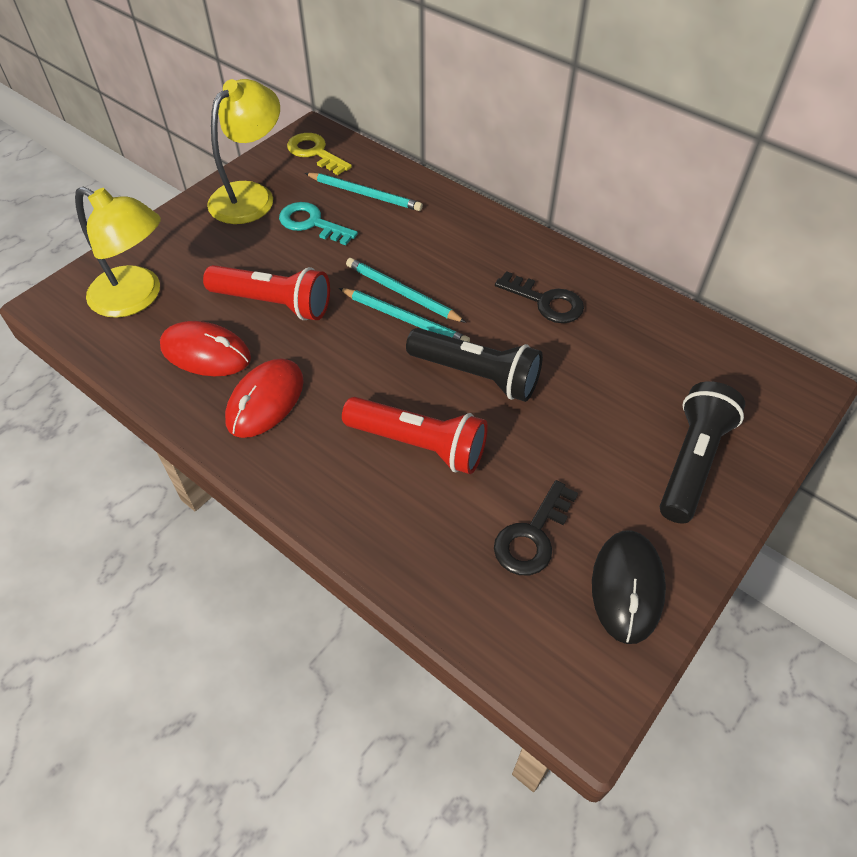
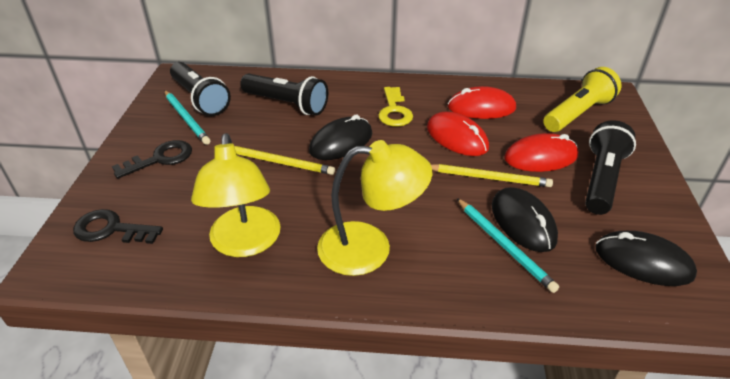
black flashlight: [406,328,543,402] [660,381,745,524] = 2 -> [170,62,231,116] [240,73,328,115] [585,120,636,215] = 3
black mouse: [592,530,666,644] = 1 -> [309,114,372,160] [492,187,558,252] [595,231,697,286] = 3
red flashlight: [203,265,330,320] [342,397,488,474] = 2 -> none = 0
red mouse: [160,321,251,376] [225,358,304,438] = 2 -> [427,111,489,156] [448,86,516,119] [504,133,578,172] = 3
turquoise key: [279,202,358,245] = 1 -> none = 0
turquoise pencil: [305,173,423,211] [339,288,470,342] [346,258,466,323] = 3 -> [164,90,210,145] [457,198,559,293] = 2
yellow flashlight: none = 0 -> [543,67,621,132] = 1
yellow pencil: none = 0 -> [234,146,335,175] [431,164,553,187] = 2

